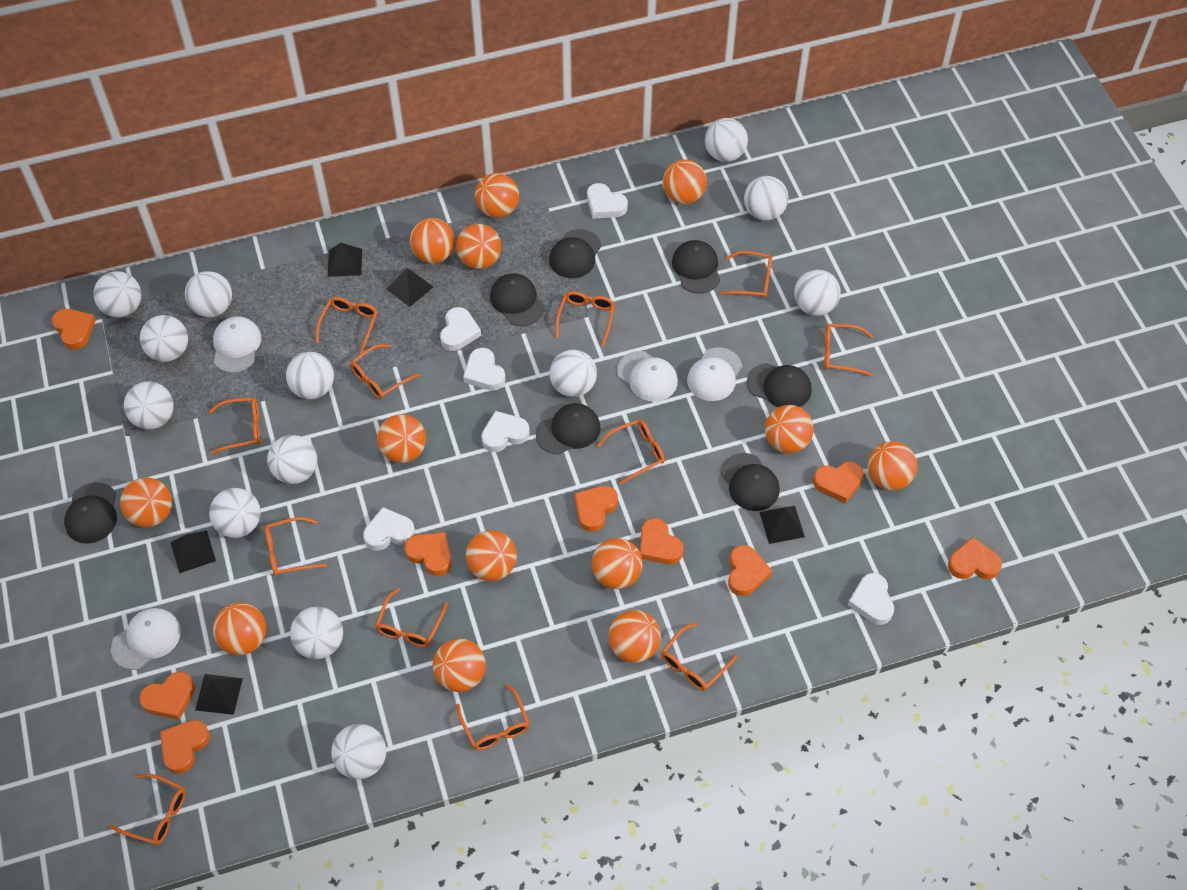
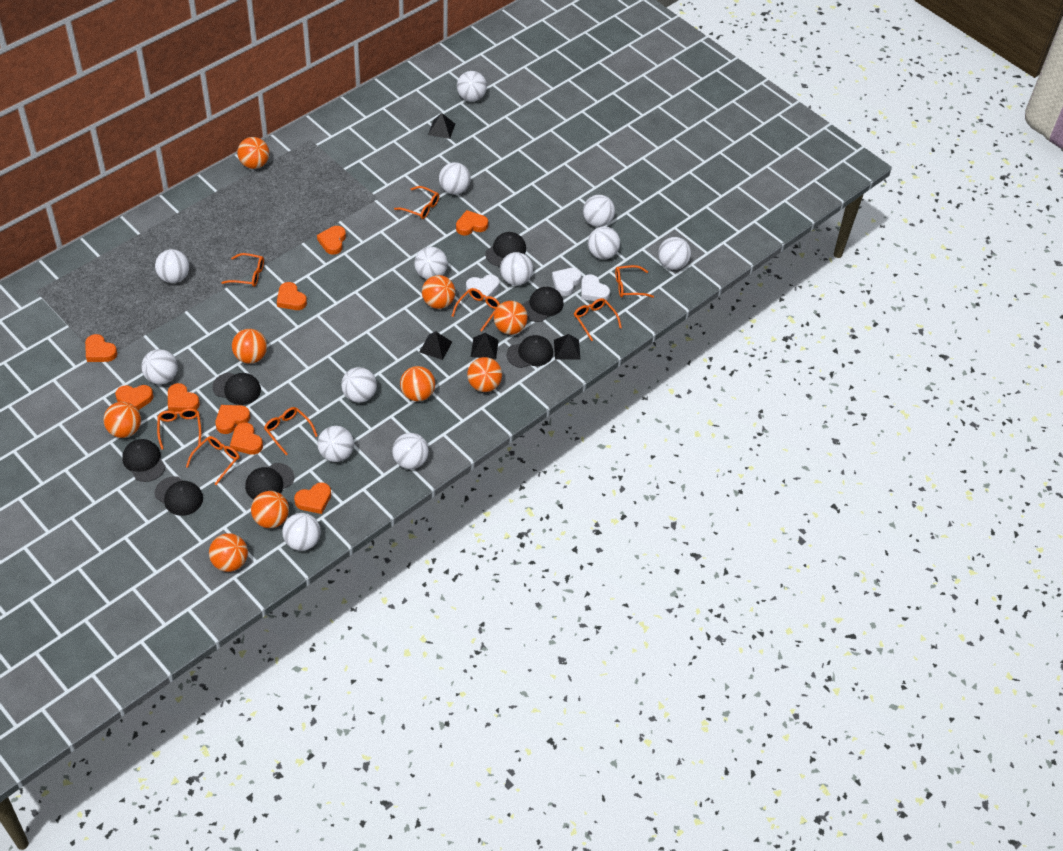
black pyramid: [171,531,216,573] [195,674,243,715] [328,243,362,277] [386,268,433,307] [759,506,805,544] = 5 -> [420,331,452,360] [428,113,455,139] [471,333,499,359] [554,334,580,359] = 4
orange ball: [120,477,172,527] [213,603,266,655] [377,414,426,463] [410,218,455,263] [433,639,486,692] [456,224,501,269] [466,530,517,581] [475,173,519,218] [592,538,643,589] [608,610,661,663] [663,159,707,204] [765,405,814,453] [867,441,917,491] = 13 -> [104,402,141,438] [209,533,248,572] [232,329,267,363] [237,137,269,169] [251,491,289,528] [400,366,435,401] [422,275,455,309] [467,357,502,392] [494,301,528,335] = 9
orange glasses: [109,774,186,845] [209,397,260,454] [265,517,327,576] [316,297,378,354] [350,344,420,399] [375,588,448,647] [456,684,530,750] [555,291,615,346] [597,419,665,485] [661,623,737,691] [719,251,773,298] [824,324,873,376] = 12 -> [157,408,201,450] [186,436,240,485] [221,253,264,287] [264,407,318,455] [394,186,439,219] [452,288,500,331] [574,298,622,341] [615,265,654,298] = 8
white cap: [111,608,181,670] [213,316,261,373] [617,351,678,402] [687,347,742,401] = 4 -> none = 0
white heart: [363,507,415,551] [440,307,481,351] [463,348,505,391] [481,411,530,452] [587,183,628,219] [848,573,894,625] = 6 -> [466,275,500,300] [552,268,581,296] [581,274,610,301] = 3

